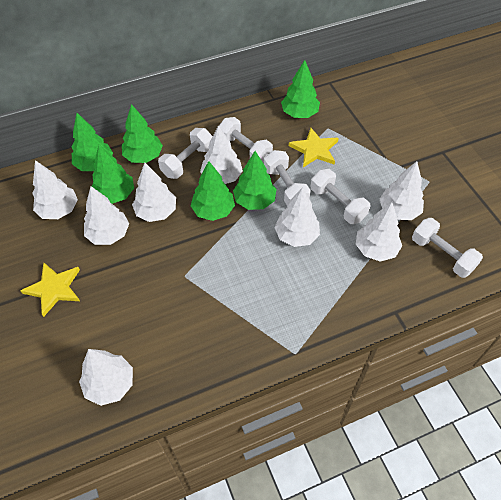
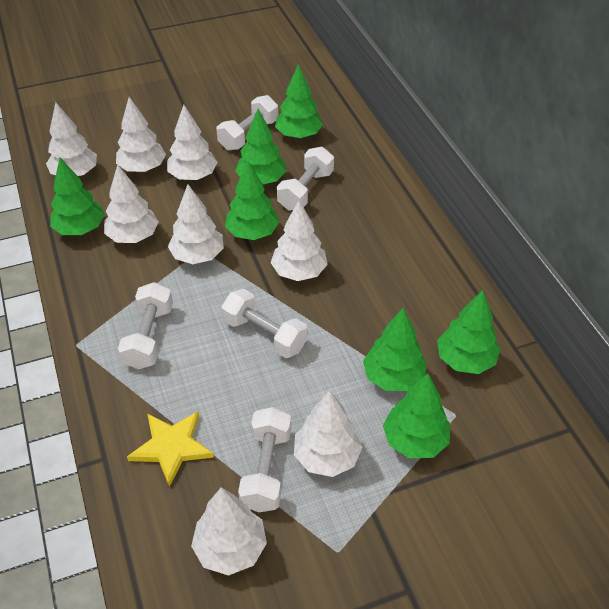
green tree: [71,113,113,171] [92,145,134,204] [122,104,163,163] [191,161,235,221] [233,151,277,210] [281,60,320,118] = 6 -> [50,158,105,235] [225,161,279,240] [235,109,286,184] [275,64,323,139] [363,308,427,391] [383,373,450,458] [437,290,500,374] = 7
yellow star: [21,263,80,317] [289,128,339,167] = 2 -> [127,411,214,487] = 1

